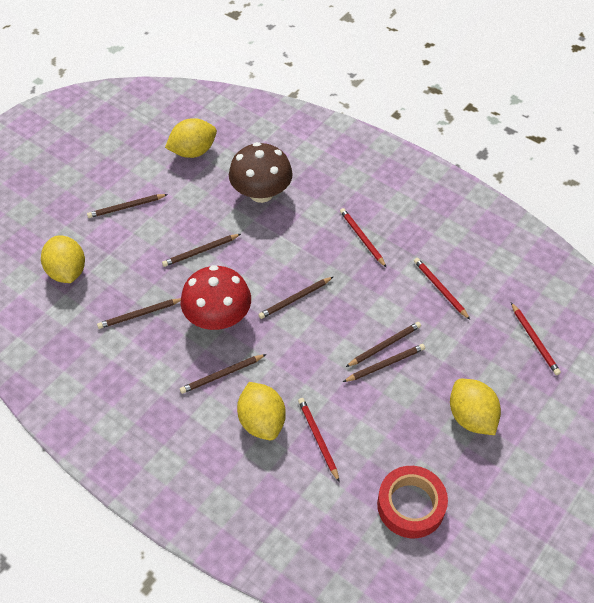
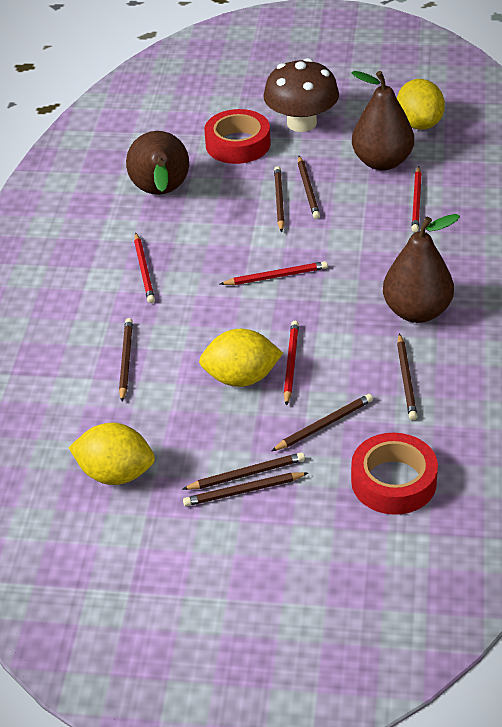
brown pear: none = 0 -> [126,131,189,195] [352,71,414,171] [383,214,460,323] = 3
red mushroom: [181,265,251,330] = 1 -> none = 0
red tape: [377,466,448,538] = 1 -> [204,109,271,164] [351,433,438,515] = 2
yellow lemon: [41,236,85,283] [165,118,217,158] [237,382,286,440] [450,379,501,435] = 4 -> [68,423,155,485] [199,329,283,387] [397,79,445,130] = 3

